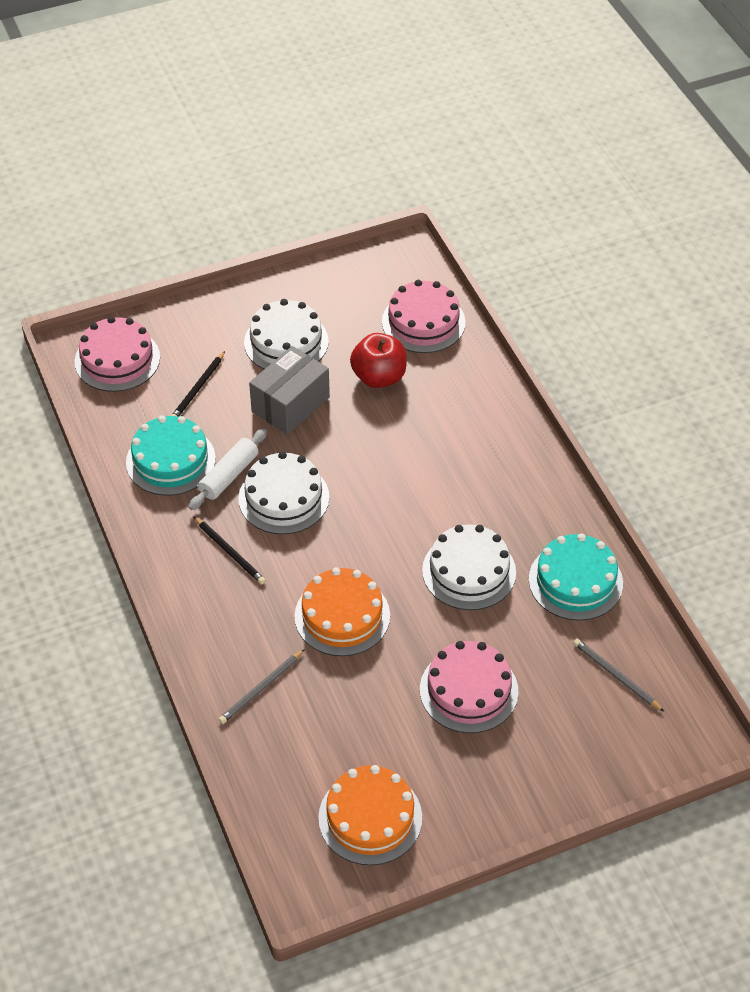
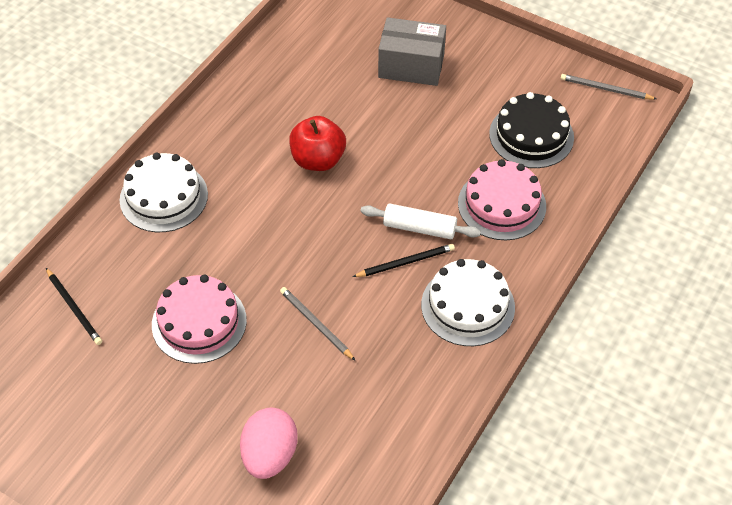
black cake: none = 0 -> [489,92,574,168] = 1
orange cake: [294,567,390,656] [318,765,422,865] = 2 -> none = 0
pink cake: [75,316,160,392] [382,280,466,353] [420,641,518,733] = 3 -> [152,275,247,364] [458,159,546,240] = 2
pink egg: none = 0 -> [240,408,297,479] = 1
turquoise cake: [126,416,216,496] [529,533,623,621] = 2 -> none = 0
white cake: [238,451,329,534] [244,299,329,369] [422,525,516,610] = 3 -> [120,153,208,232] [421,259,515,346] = 2

